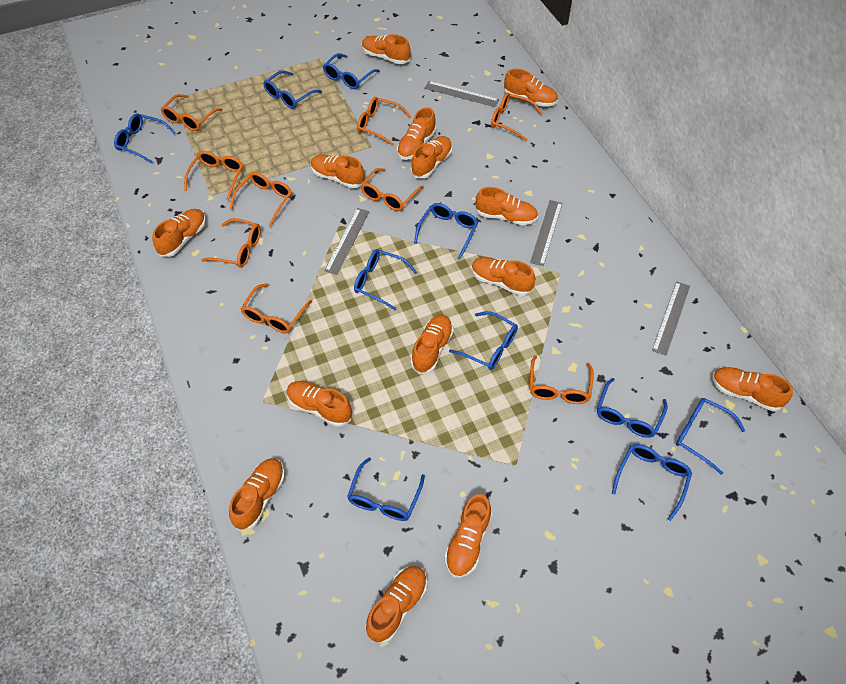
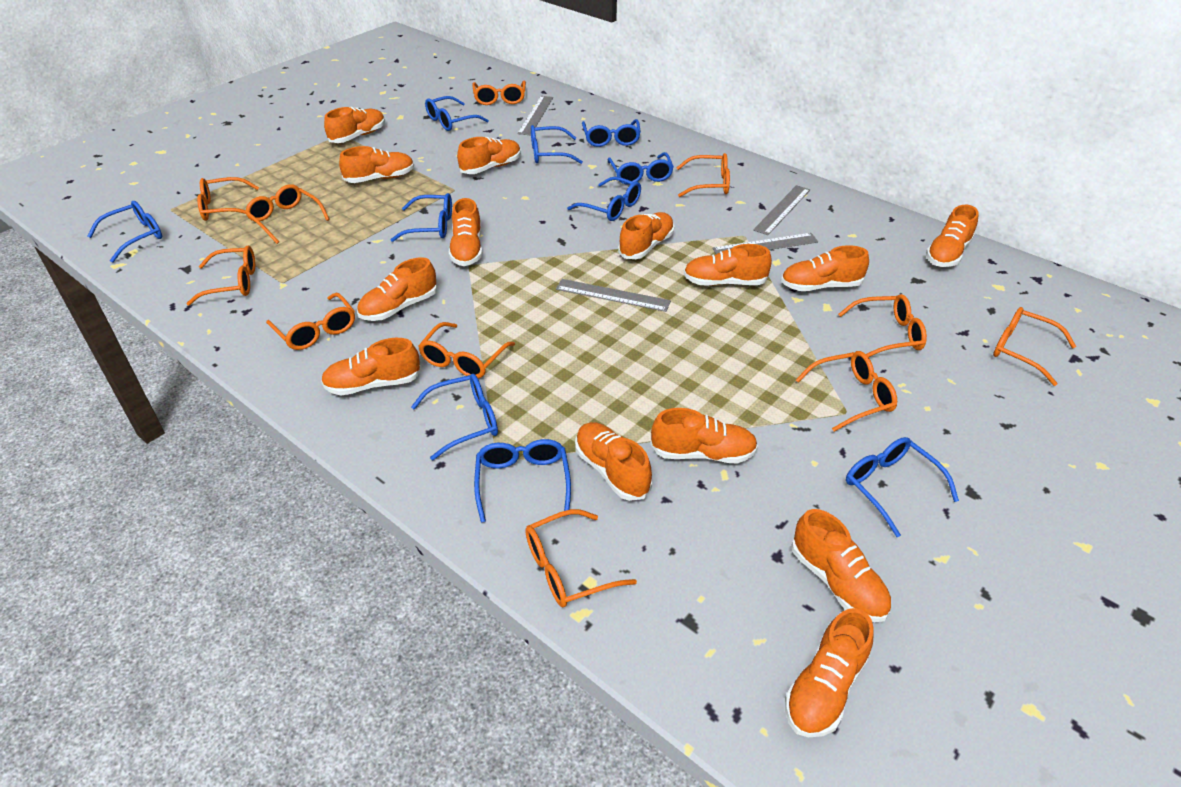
orange glasses: [160,94,223,131] [184,151,243,201] [201,218,261,268] [230,172,292,227] [241,283,312,333] [357,97,411,146] [361,168,424,211] [491,92,542,142] [530,355,594,404] = 9 -> [186,246,255,306] [197,177,259,221] [245,184,330,244] [266,293,355,350] [418,322,515,378] [472,81,526,105] [525,509,637,607] [676,153,730,197] [796,351,897,432] [838,294,927,357] [993,307,1076,386] = 11

